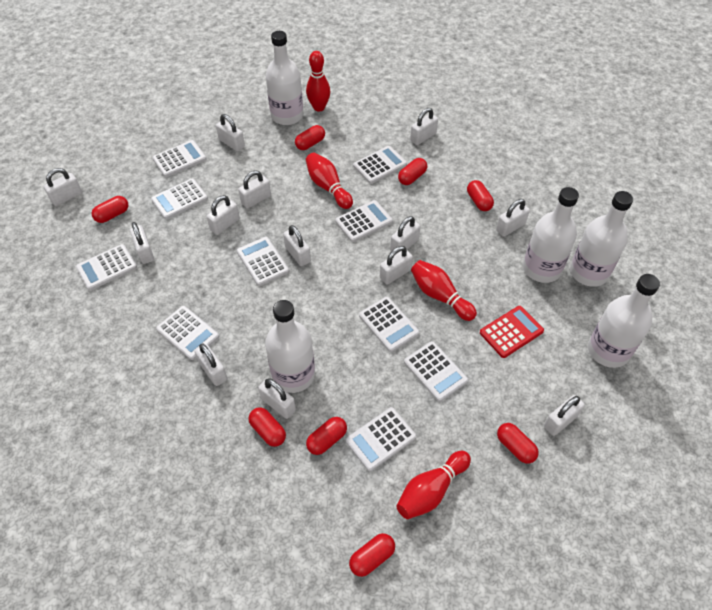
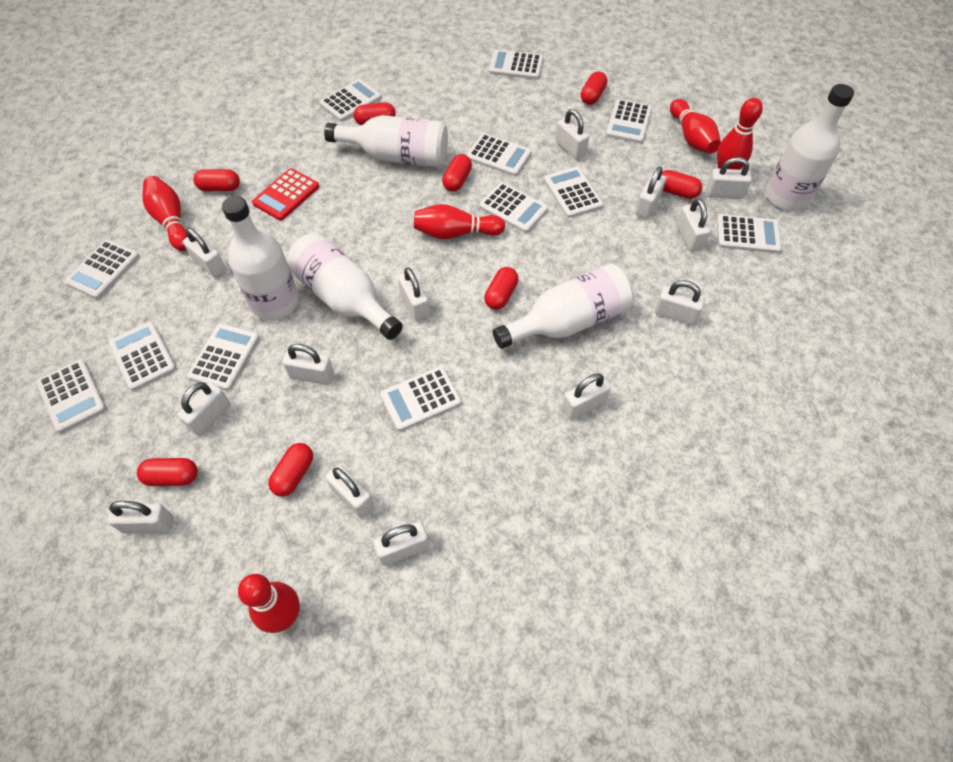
red bowling pin: [306,51,331,111] [306,153,353,209] [396,451,471,519] [411,260,477,321] = 4 -> [142,176,188,251] [238,574,300,633] [414,204,505,239] [670,99,721,154] [717,98,763,170] = 5
white calculator: [76,244,137,290] [151,179,208,219] [152,140,206,177] [156,306,219,360] [237,237,289,286] [335,200,393,242] [346,407,416,471] [353,146,407,184] [359,297,419,352] [404,341,468,402] = 10 -> [36,359,106,433] [64,240,139,299] [108,322,176,391] [187,323,259,391] [320,79,382,122] [380,366,462,431] [467,133,531,176] [479,182,548,233] [489,49,543,79] [544,167,603,218] [606,99,652,143] [716,214,782,253] = 12

